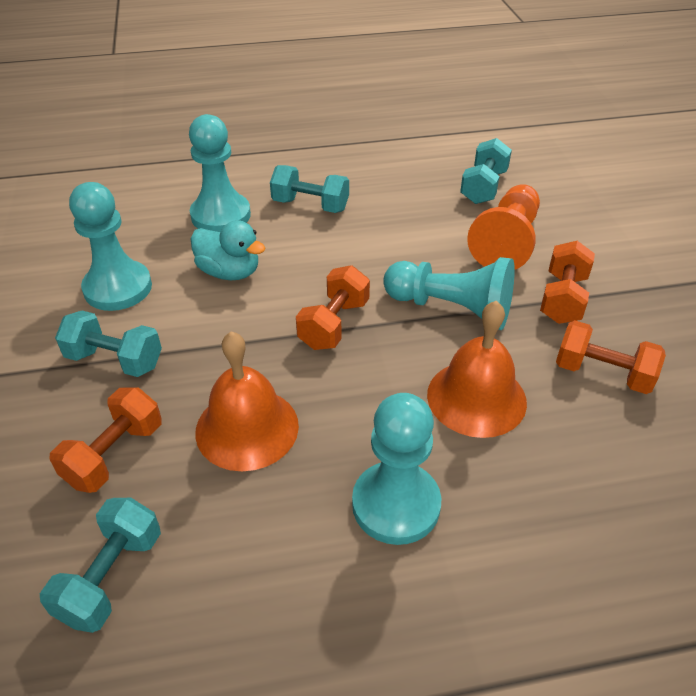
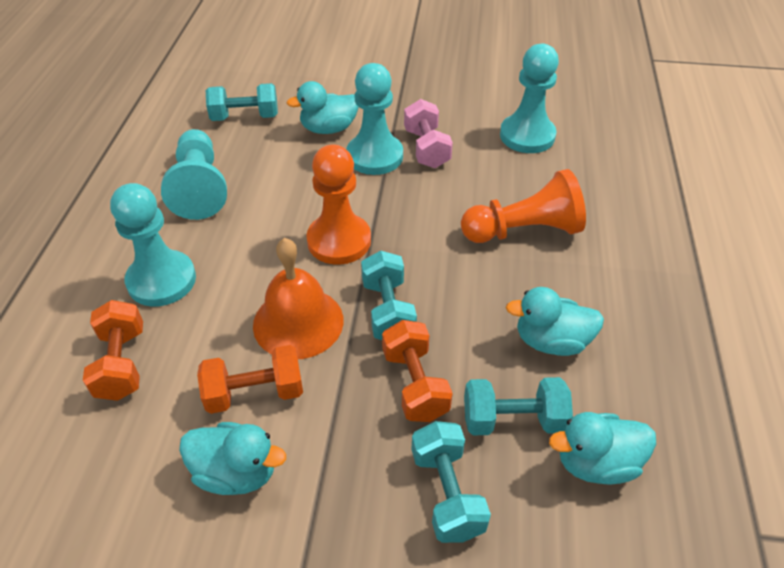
orange bell: [195,331,299,471] [427,301,527,438] = 2 -> [253,238,344,359] = 1
orange dumbbell: [50,387,162,493] [296,265,370,350] [540,241,595,324] [556,320,666,394] = 4 -> [83,300,143,401] [197,345,303,414] [382,320,453,422] = 3
orange pawn: [467,184,540,270] = 1 -> [306,144,371,265] [461,169,586,243] = 2
pink dumbbell: none = 0 -> [404,99,453,168] = 1
turquoise duck: [191,220,265,280] = 1 -> [179,422,286,495] [286,81,359,134] [506,287,604,356] [549,412,656,485] = 4

